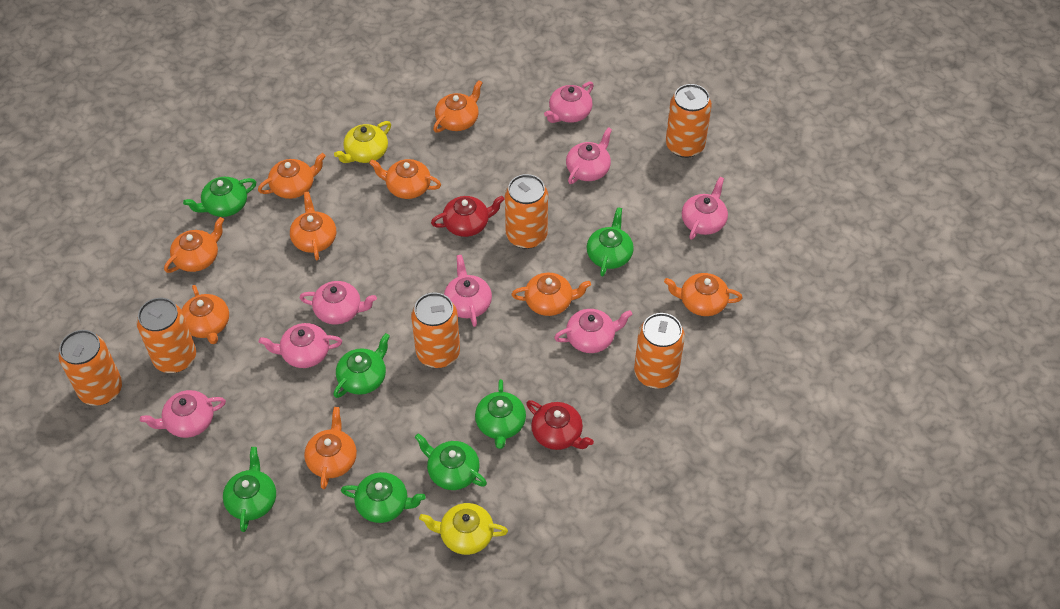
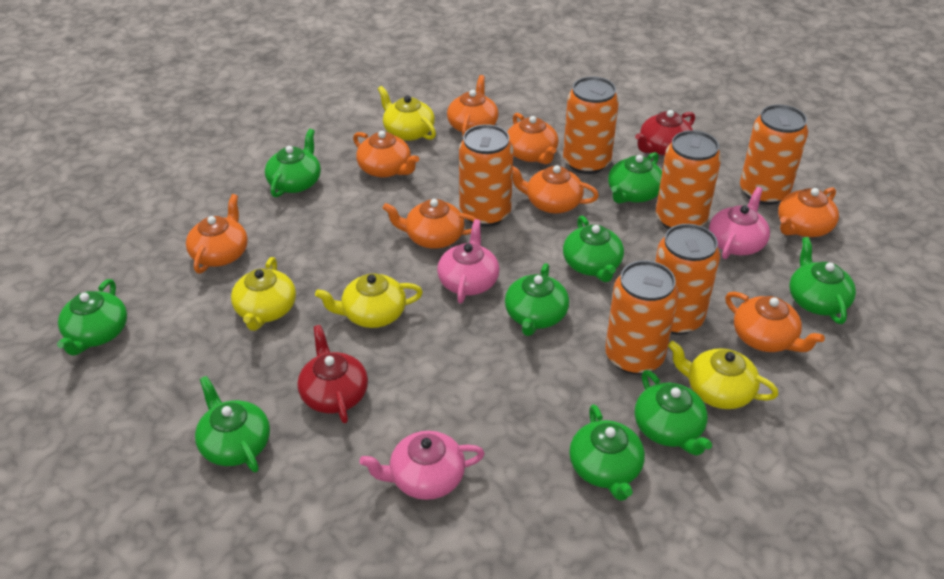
green teapot: [183,177,256,217] [223,447,276,532] [333,333,390,398] [341,472,426,523] [415,433,487,490] [475,379,526,449] [587,207,634,276] = 7 -> [57,279,127,356] [195,376,270,472] [265,129,321,197] [505,263,569,336] [563,215,624,282] [569,404,645,501] [608,152,662,204] [635,370,712,456] [789,237,856,324] = 9
orange teapot: [164,217,224,273] [182,285,229,344] [258,153,326,199] [290,192,336,260] [304,407,357,489] [369,159,441,199] [433,80,483,133] [512,273,591,316] [664,273,743,316] = 9 -> [186,194,248,273] [353,131,419,178] [383,199,476,249] [447,75,499,136] [507,113,559,164] [512,165,599,214] [725,292,825,352] [778,187,839,237] = 8
pink teapot: [140,390,226,438] [259,323,342,368] [299,281,377,324] [444,255,492,327] [544,82,594,123] [554,309,633,353] [566,127,612,184] [682,177,728,240] = 8 -> [359,431,485,500] [437,219,499,303] [709,187,770,259] = 3
yellow teapot: [334,121,391,163] [419,503,508,555] = 2 -> [231,257,296,331] [315,273,423,328] [378,86,436,141] [668,341,778,409] = 4

